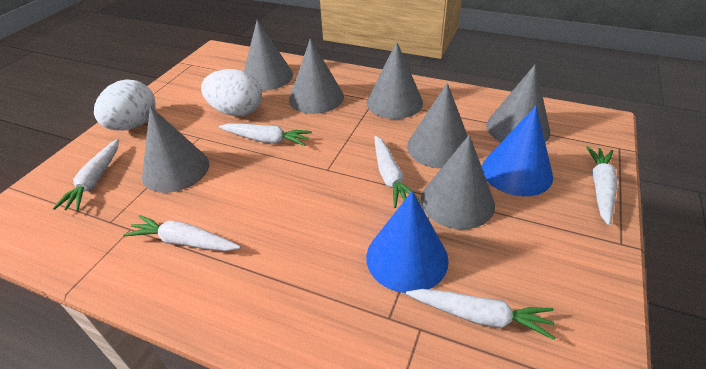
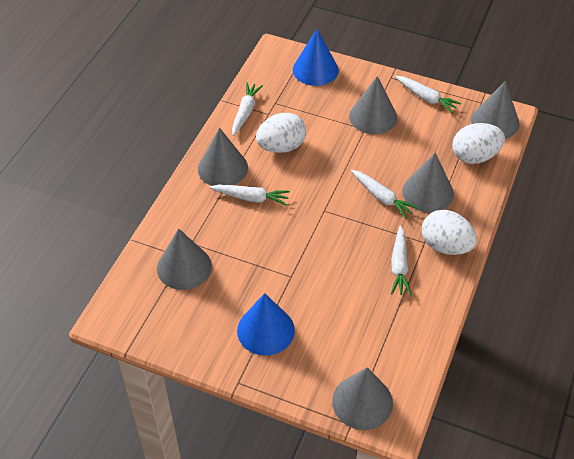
grey cone: [142,106,209,193] [244,20,293,91] [289,38,344,114] [367,42,423,119] [407,83,468,168] [421,135,495,229] [486,65,550,142] = 7 -> [157,229,212,290] [198,128,248,186] [332,367,393,430] [349,76,397,134] [402,152,454,213] [471,81,520,139] = 6
white carrot: [52,139,119,211] [123,215,241,251] [219,124,312,146] [375,136,420,208] [406,289,555,340] [586,146,617,225] = 6 -> [209,184,290,206] [232,82,263,136] [351,170,418,219] [391,226,412,296] [395,76,461,113] = 5
white egg: [94,80,156,131] [201,69,262,116] = 2 -> [256,113,306,153] [422,210,477,255] [453,123,505,164] = 3

